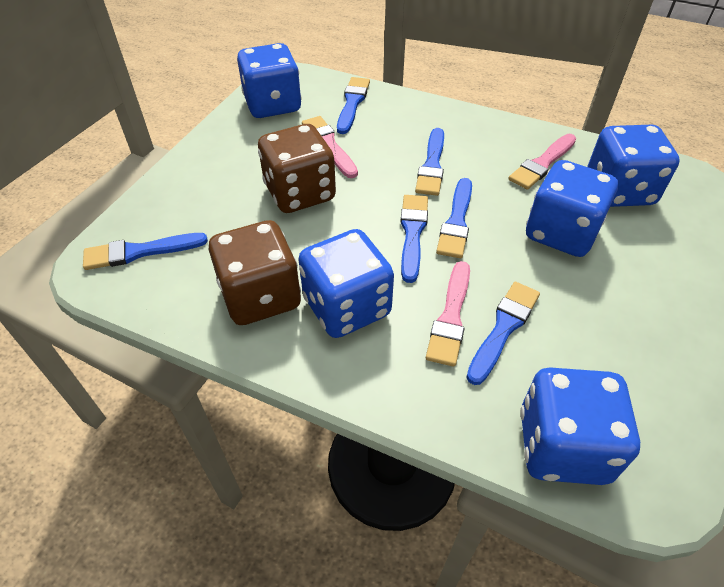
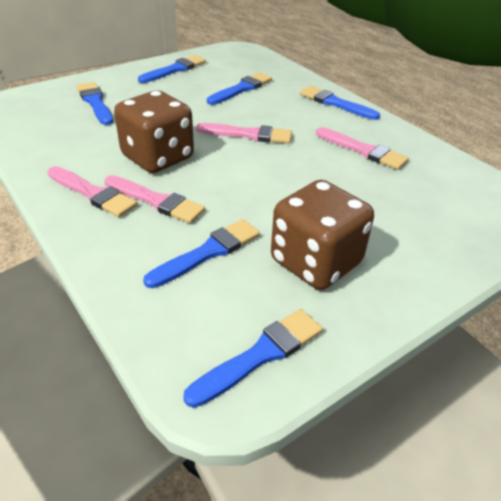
blue dice: [237,43,302,118] [298,229,394,338] [520,367,640,485] [526,160,618,257] [587,125,680,207] = 5 -> none = 0
pink brush: [302,116,358,178] [426,261,470,367] [508,134,576,190] = 3 -> [47,166,137,217] [104,175,205,223] [196,123,292,144] [316,127,409,170] = 4

